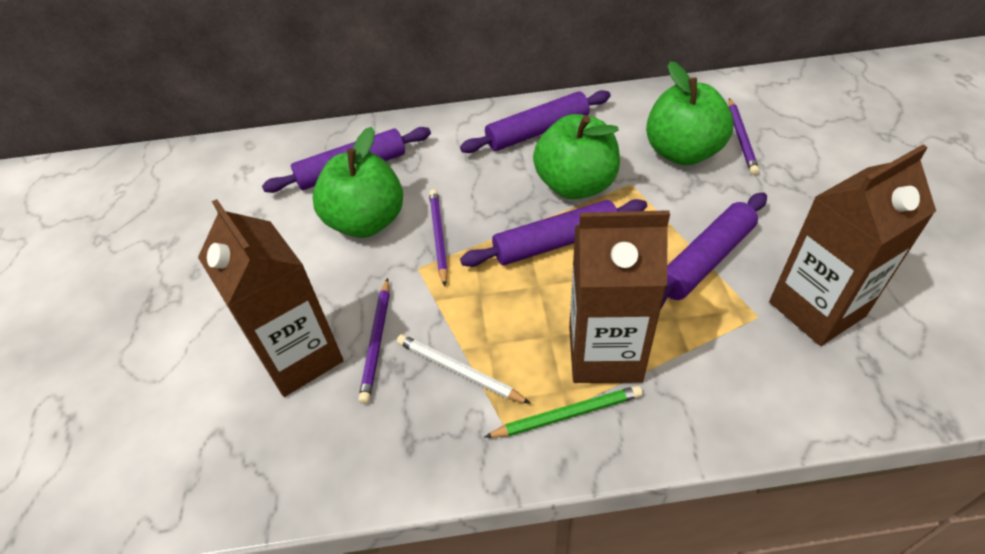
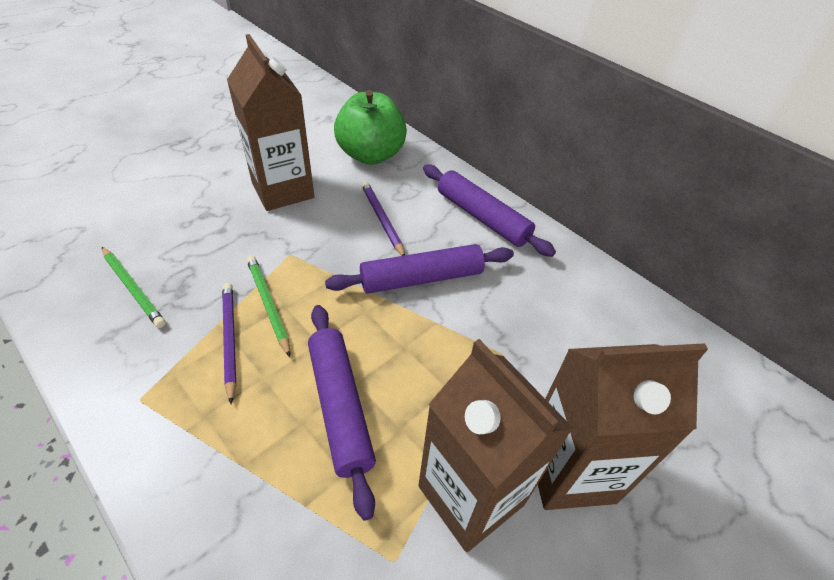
green apple: [312,127,403,238] [533,114,620,199] [646,61,734,166] = 3 -> [334,90,407,165] = 1
green pencil: [485,385,643,438] = 1 -> [102,247,166,328] [247,256,290,357] = 2
purple pencil: [358,278,390,404] [429,189,448,286] [728,98,759,175] = 3 -> [222,283,236,404] [361,181,405,256] = 2
purple rolling pin: [262,127,431,193] [460,90,611,153] [460,199,647,267] [661,192,767,308] = 4 -> [308,305,376,521] [325,244,514,294] [423,164,556,257] = 3
white pencil: [397,334,531,404] = 1 -> none = 0

